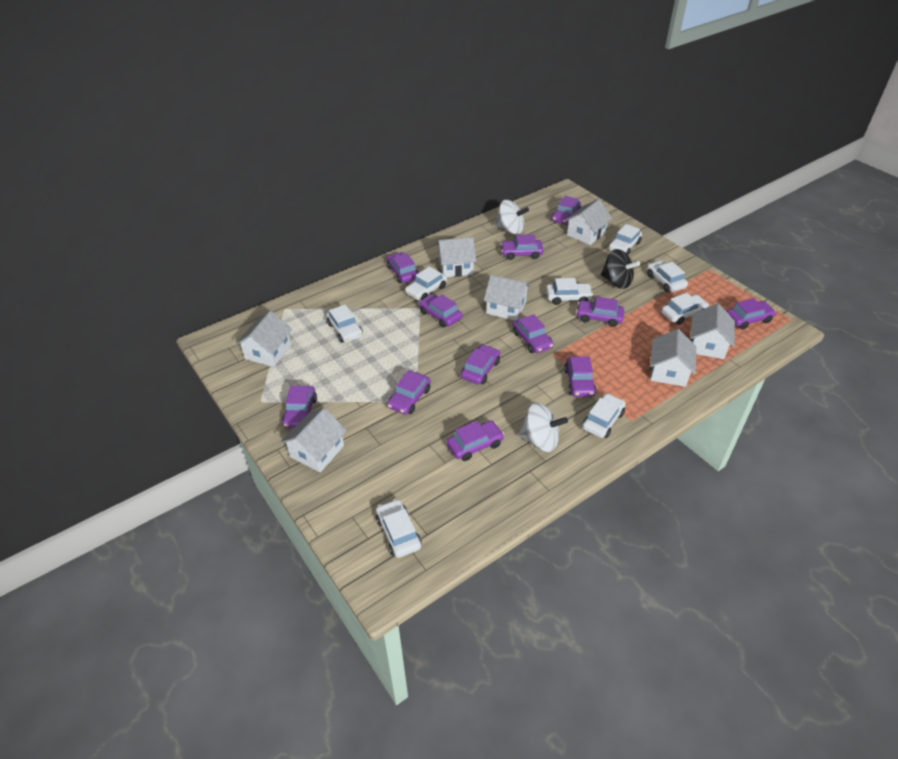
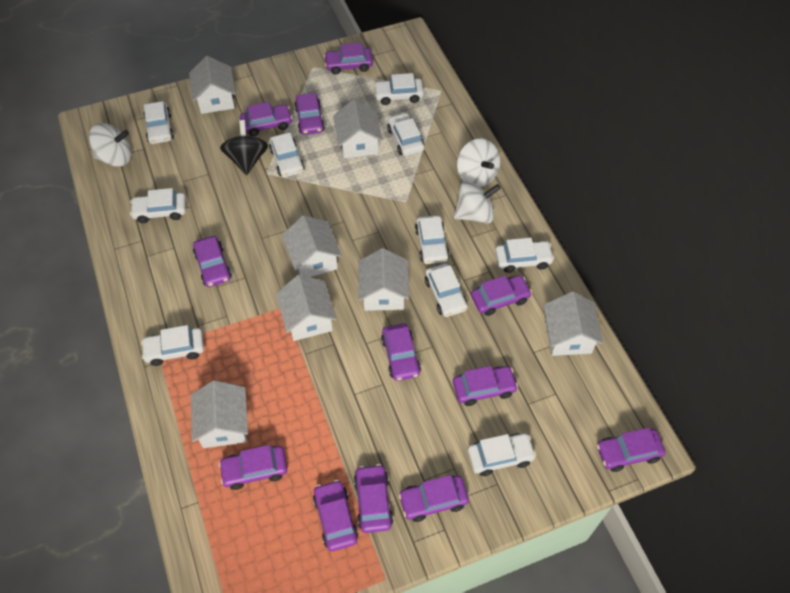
white car: [326,305,363,343] [376,499,422,558] [405,266,447,300] [546,278,593,305] [582,393,626,438] [608,224,642,255] [647,260,688,292] [661,293,709,325] = 8 -> [130,188,186,223] [141,325,204,366] [143,101,174,144] [269,133,305,177] [373,73,424,105] [387,112,424,156] [415,215,449,264] [425,264,468,317] [468,433,536,476] [495,238,554,273] = 10
white spinning top: [495,200,529,235] [518,403,568,452] = 2 -> [89,123,132,167] [454,181,501,224] [457,139,500,187] = 3

